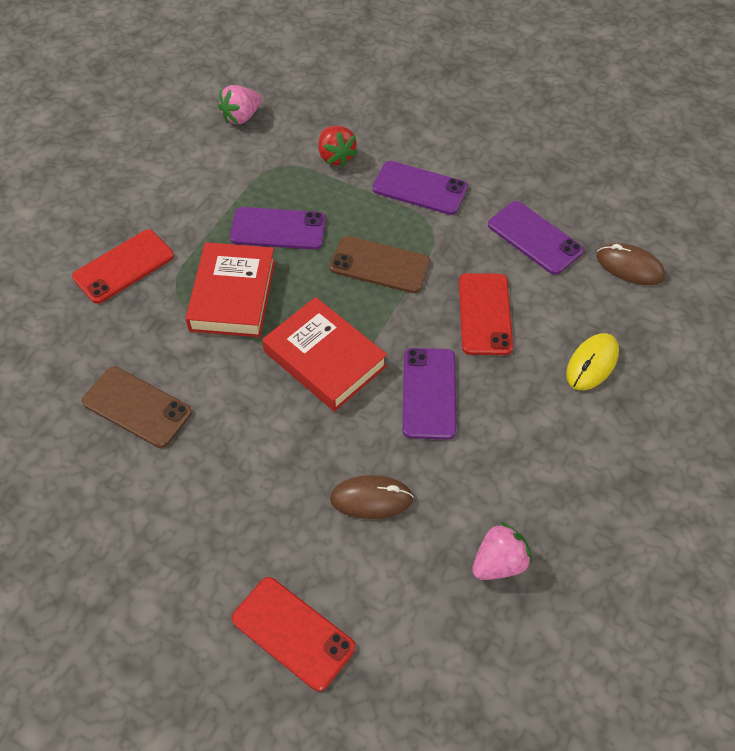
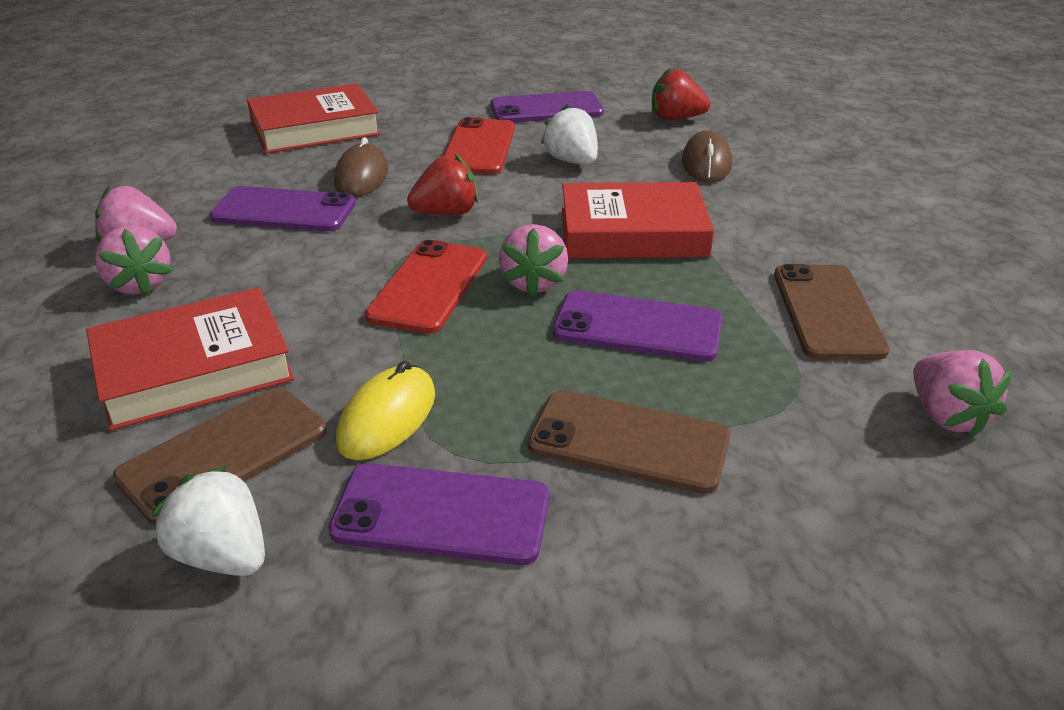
brown phone: [82,367,192,448] [329,236,430,293] = 2 -> [113,387,327,525] [528,391,730,494] [774,264,890,360] = 3
pink strawberry: [218,85,262,125] [472,522,532,580] = 2 -> [95,186,177,243] [95,225,173,296] [499,224,568,297] [913,350,1012,437] = 4
red book: [185,242,275,337] [262,297,387,412] = 2 -> [86,287,295,431] [247,83,381,153] [562,182,714,259] = 3
red phone: [72,230,174,304] [231,577,355,691] [459,273,513,355] = 3 -> [365,240,487,334] [444,117,515,174] = 2
red strawberry: [318,126,358,167] = 1 -> [407,154,479,215] [652,68,710,120] = 2
white strawberry: none = 0 -> [151,465,265,576] [541,104,598,165] = 2

